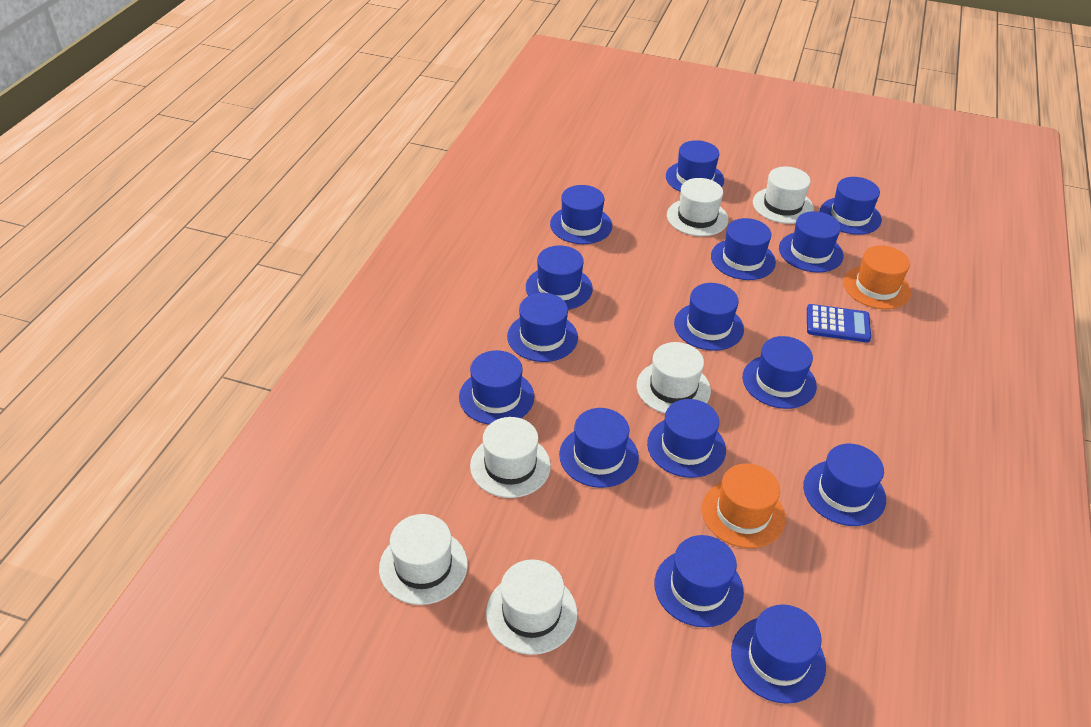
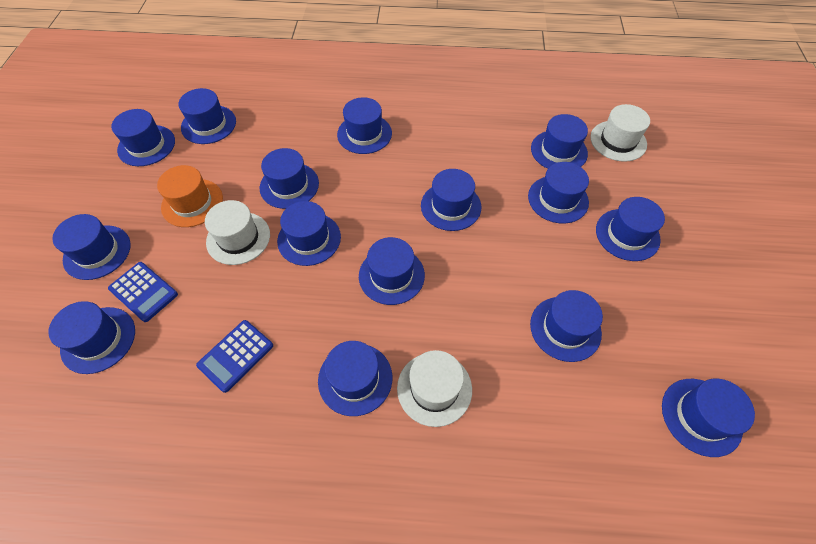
blue calculator: [807,304,871,342] = 1 -> [108,262,178,322] [196,320,273,393] = 2
orange hat: [702,463,786,548] [844,245,911,309] = 2 -> [157,165,223,227] = 1
white hat: [379,514,468,605] [470,417,551,498] [486,559,577,655] [637,342,711,414] [667,178,728,236] [753,166,814,224] = 6 -> [205,200,270,265] [397,350,472,427] [590,104,650,162] = 3

